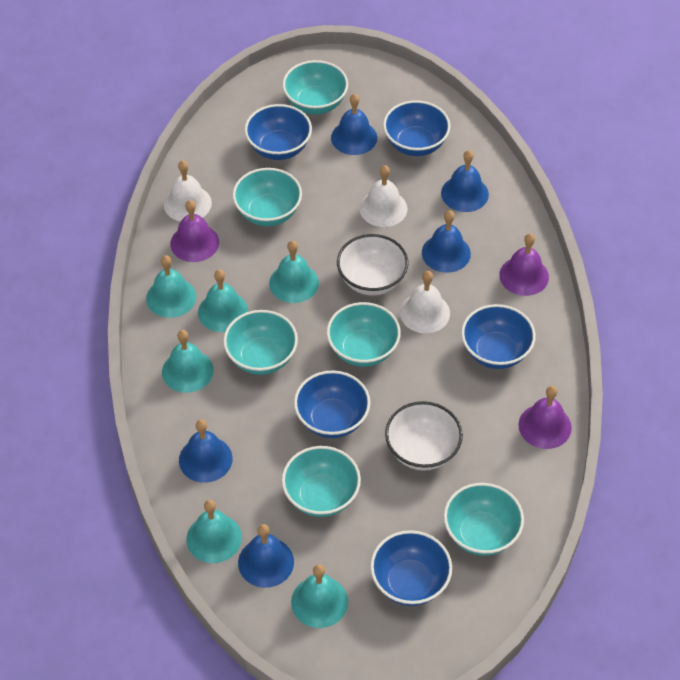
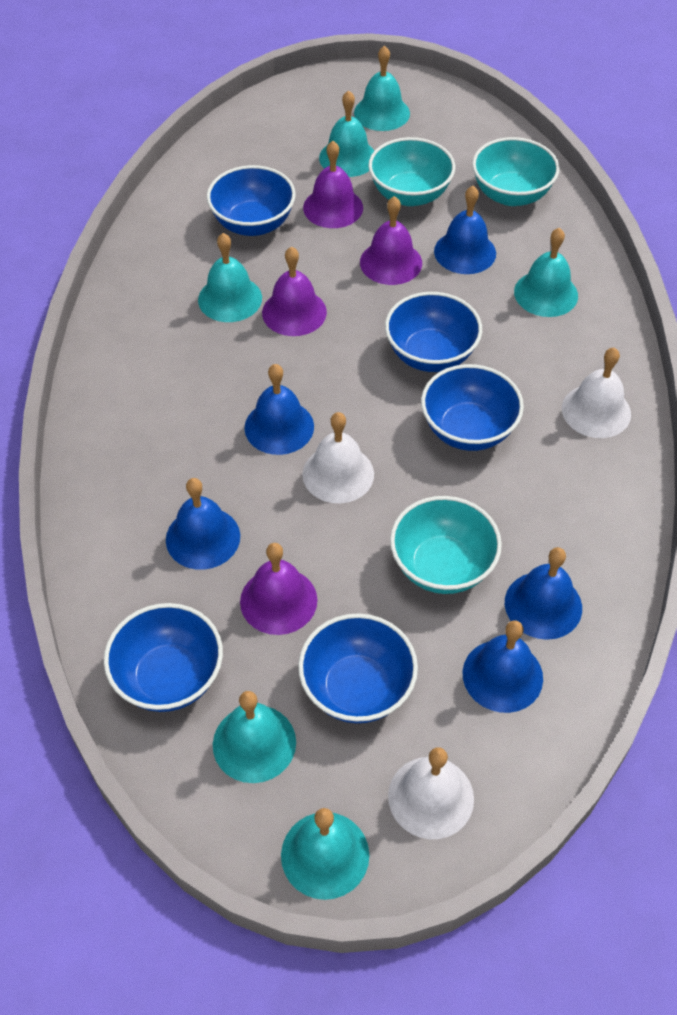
purple bell: [170,200,219,262] [499,233,549,296] [518,386,572,449] = 3 -> [240,543,317,635] [262,247,327,336] [303,141,363,228] [360,196,422,285] = 4
turquoise bowl: [223,310,298,375] [233,168,302,226] [282,446,361,517] [283,60,348,114] [327,302,401,367] [444,483,524,556] = 6 -> [369,137,455,206] [390,496,502,594] [472,137,560,206] = 3
white bowl: [337,234,408,296] [385,401,463,471] = 2 -> none = 0

